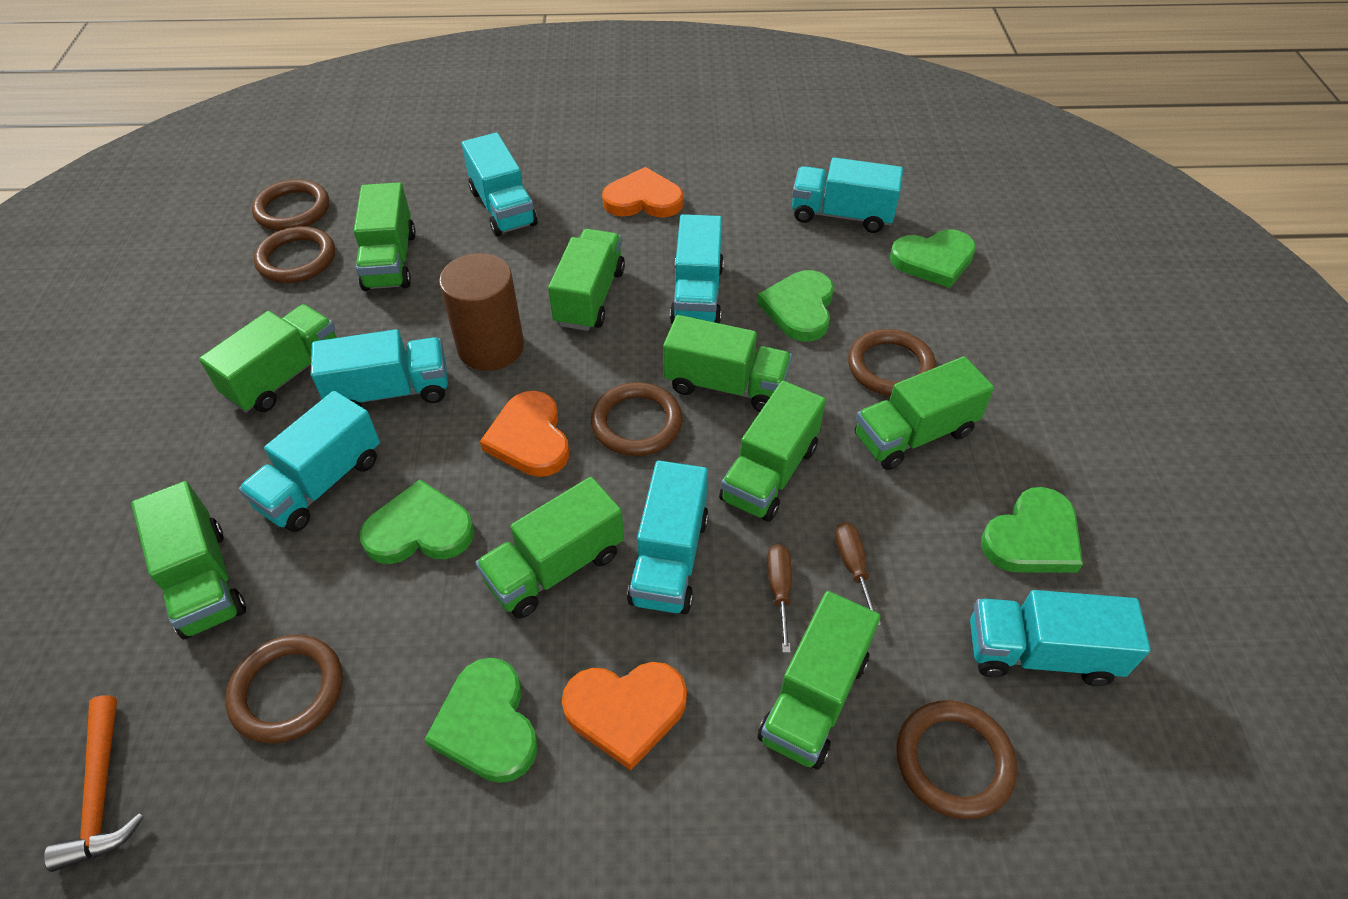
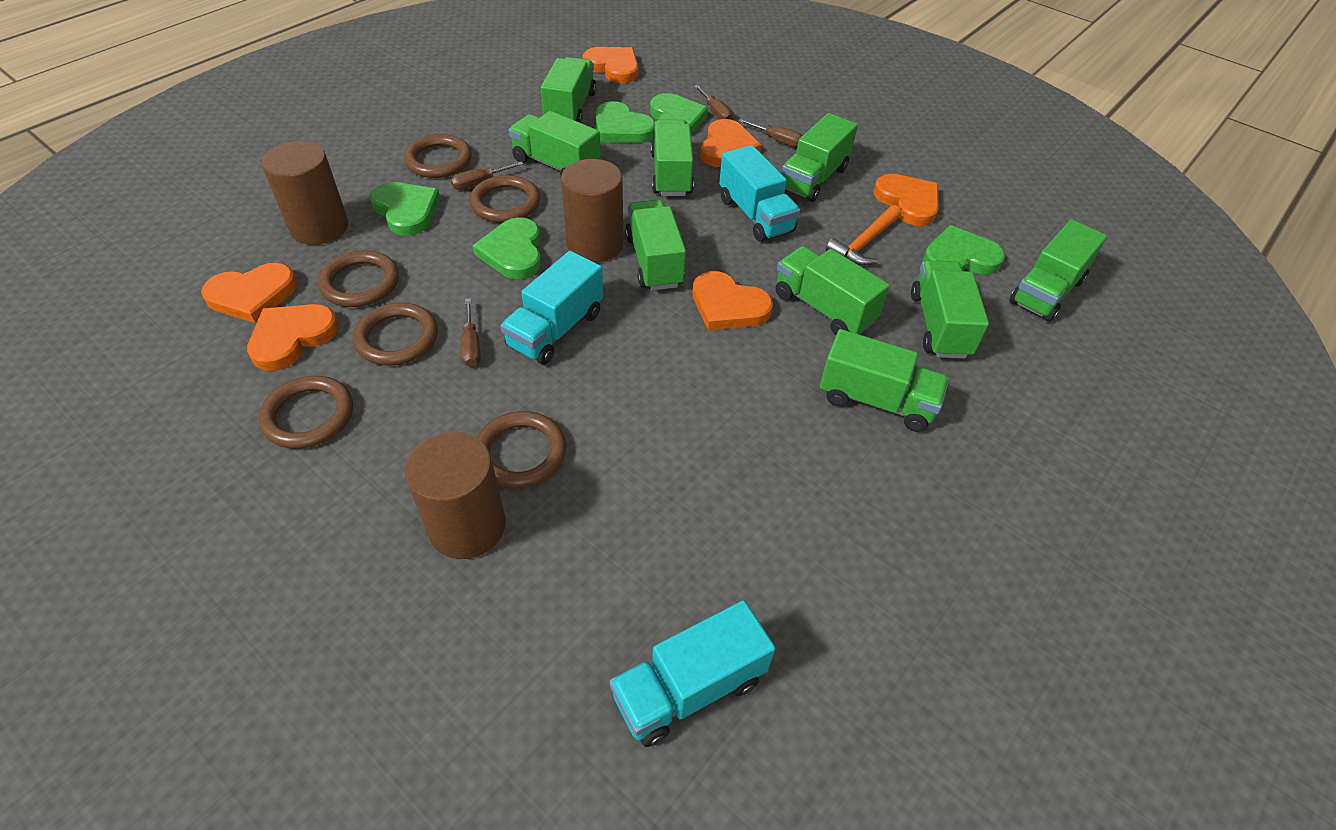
brown cylinder: [439,253,524,371] = 1 -> [261,141,348,245] [405,432,506,559] [561,159,623,262] = 3
brown screwdriver: [767,544,792,653] [835,522,881,625] = 2 -> [451,161,523,190] [460,298,481,367] [694,85,733,120] [739,119,802,147] = 4
orange heart: [480,391,569,477] [562,662,687,771] [602,167,684,218] = 3 -> [201,263,297,323] [247,304,339,371] [583,47,638,83] [693,271,773,330] [701,119,761,167] [874,174,939,226] = 6
turquoise truck: [238,391,380,532] [311,329,448,406] [462,133,538,236] [627,461,709,614] [670,214,724,324] [792,157,903,233] [970,590,1151,686] = 7 -> [501,251,603,365] [610,600,776,747] [719,145,800,242] = 3

